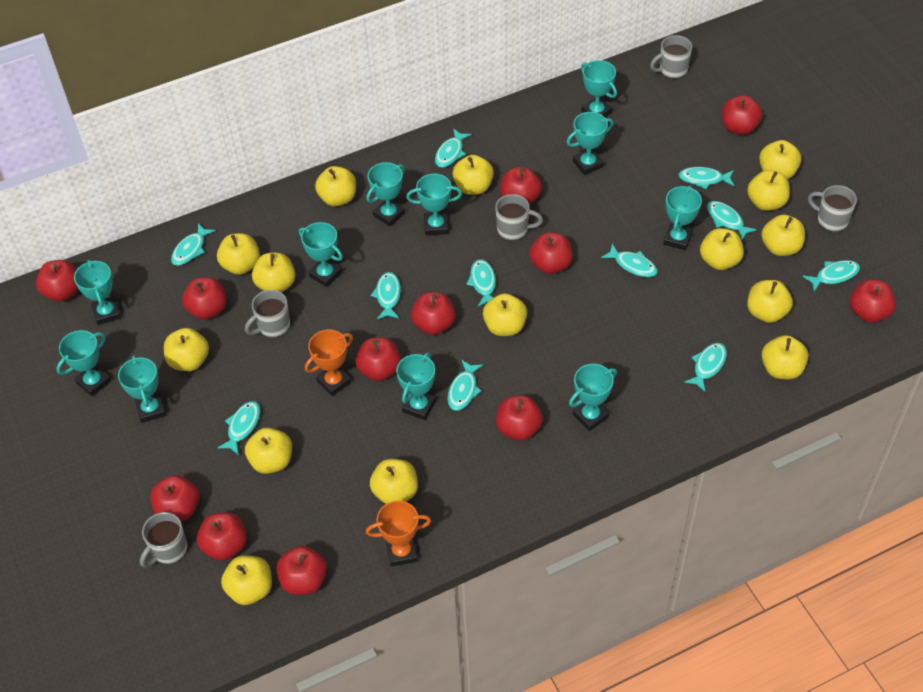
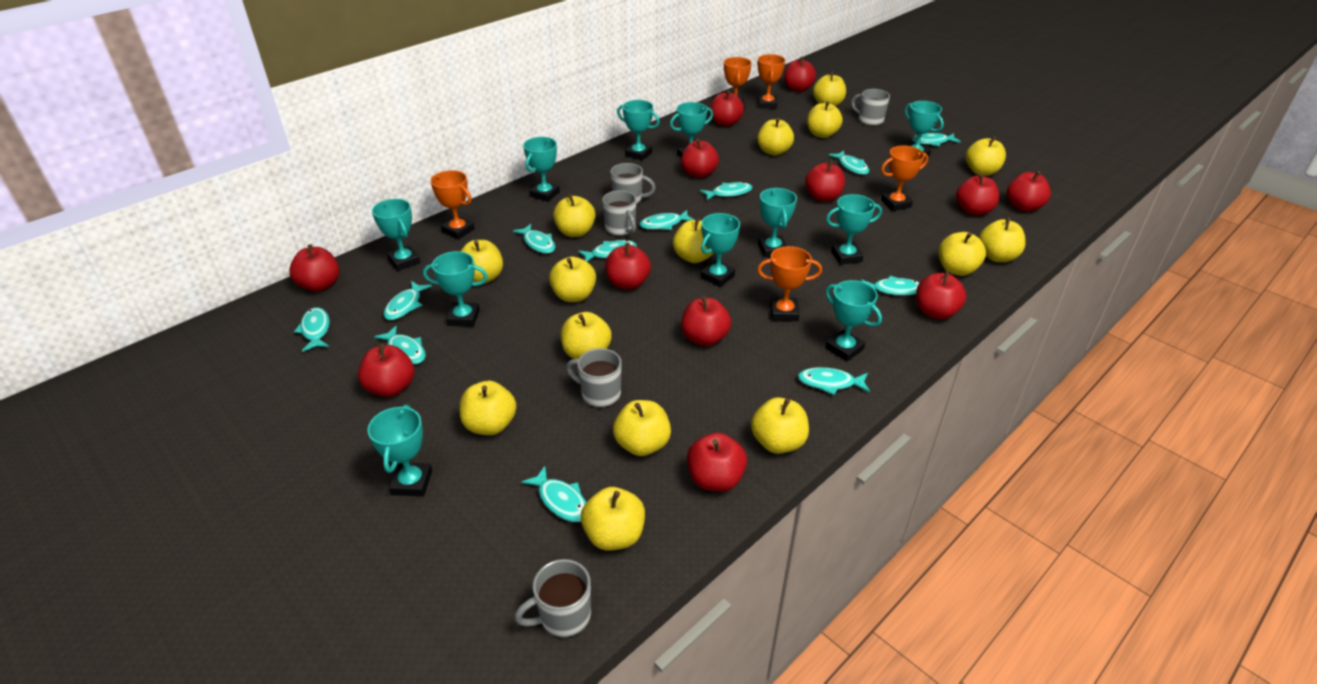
orange trophy: [305,330,353,396] [366,501,431,567] = 2 -> [430,170,475,239] [724,57,752,111] [757,246,822,321] [758,54,785,109] [881,146,928,211] = 5
turquoise fish: [171,223,216,266] [218,401,260,455] [371,272,401,319] [435,128,471,167] [448,360,483,411] [466,259,496,306] [601,244,658,277] [679,167,734,189] [684,343,727,392] [707,201,757,240] [803,260,860,292] = 11 -> [294,307,330,352] [374,326,426,364] [384,281,432,320] [513,224,556,254] [521,466,586,522] [578,240,637,262] [639,210,695,230] [700,182,753,200] [798,367,870,395] [829,151,869,175] [860,276,920,295] [912,133,961,146] = 12

